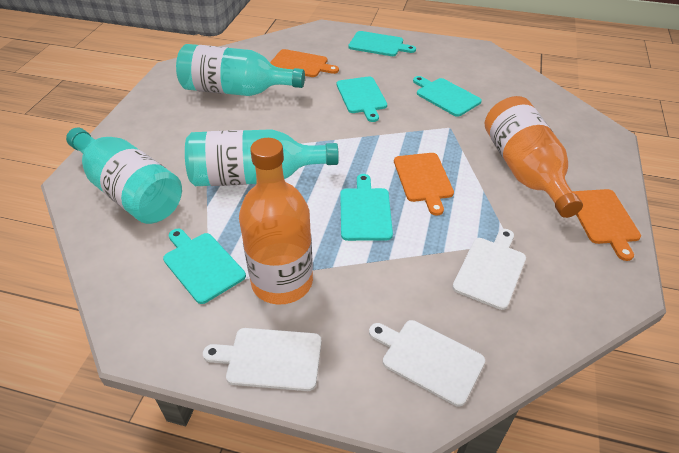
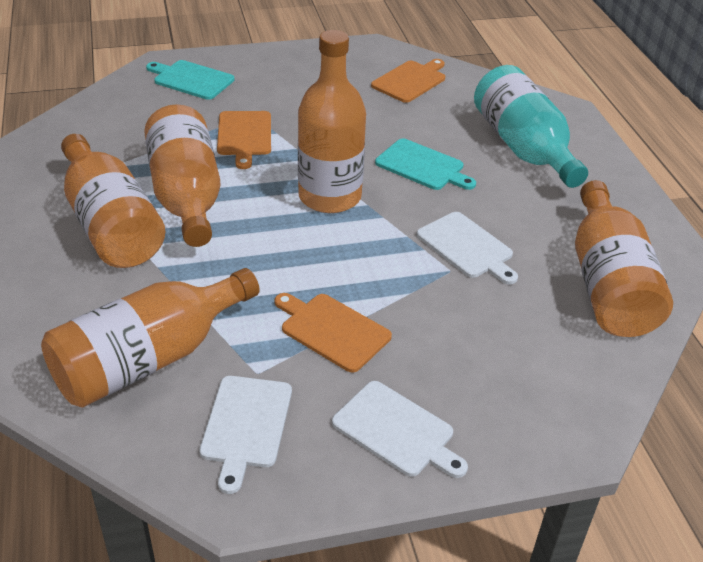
orange bottle: [239,138,313,305] [485,96,583,218] = 2 -> [41,268,260,408] [61,134,165,268] [144,104,221,247] [298,30,366,213] [575,180,673,337] = 5
turquoise bottle: [66,128,182,224] [176,44,305,96] [185,129,339,186] = 3 -> [474,65,588,188] = 1
turquoise cutting board: [163,229,246,304] [337,76,387,122] [340,174,393,241] [348,31,416,56] [413,76,482,117] = 5 -> [146,60,235,100] [375,138,476,190] = 2

